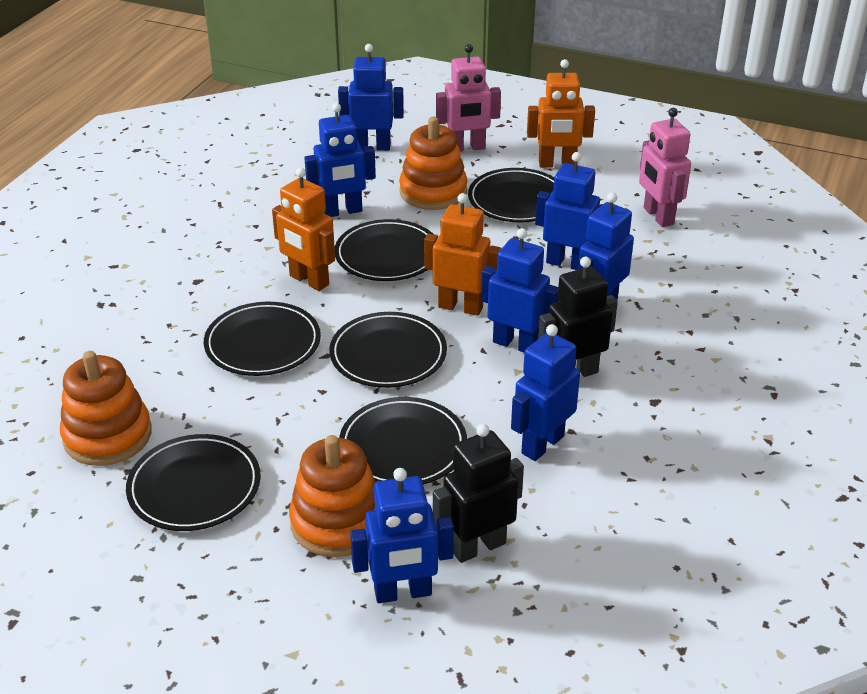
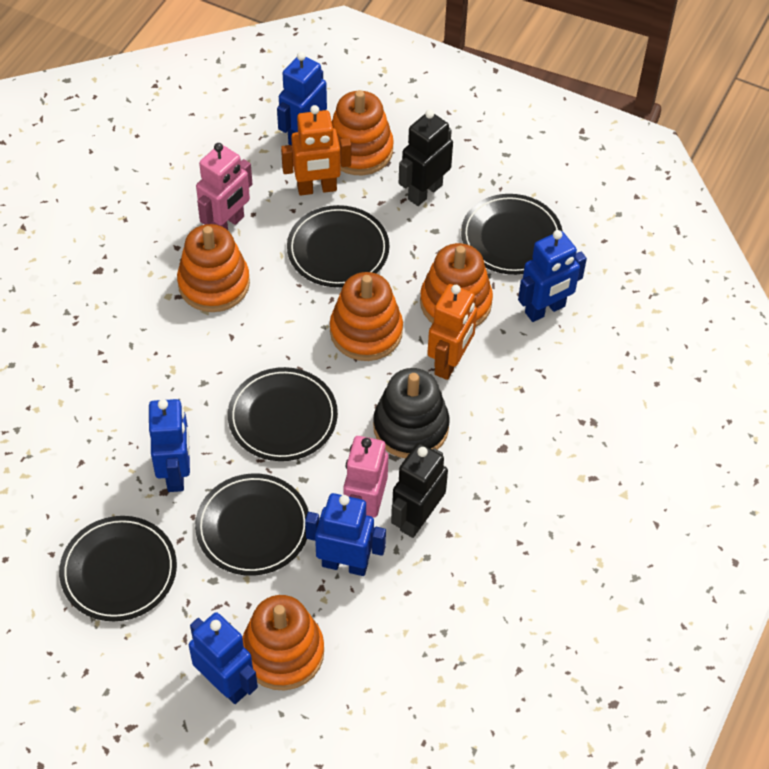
black plate: [126,434,261,531] [204,302,321,376] [329,312,447,388] [335,219,433,281] [339,397,467,485] [468,168,554,222] = 6 -> [59,516,177,621] [195,474,309,576] [228,367,338,461] [287,205,389,287] [461,194,562,275] = 5
black stacking toy: none = 0 -> [373,368,449,458] = 1
blue robot: [304,103,376,217] [338,44,404,151] [350,468,454,603] [481,228,559,352] [511,324,580,461] [535,152,603,270] [578,192,634,300] = 7 -> [149,399,190,492] [189,612,258,704] [277,52,327,146] [305,493,386,576] [518,230,587,322] = 5
orange robot: [272,168,335,291] [424,193,502,316] [527,59,595,168] = 3 -> [281,105,351,196] [427,284,477,380] = 2
orange stacking toy: [60,351,152,466] [289,435,376,557] [399,117,467,210] = 3 -> [177,224,250,312] [242,595,324,691] [330,272,403,361] [332,90,394,175] [420,243,493,327] = 5

